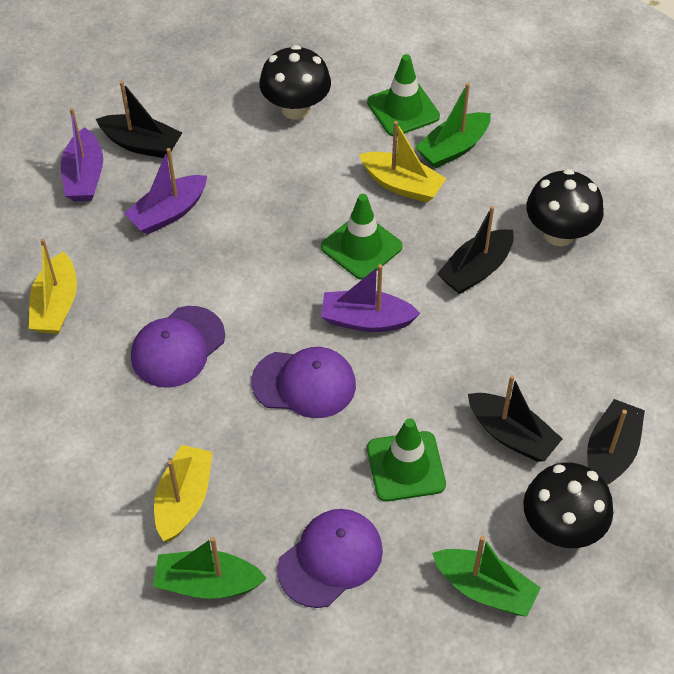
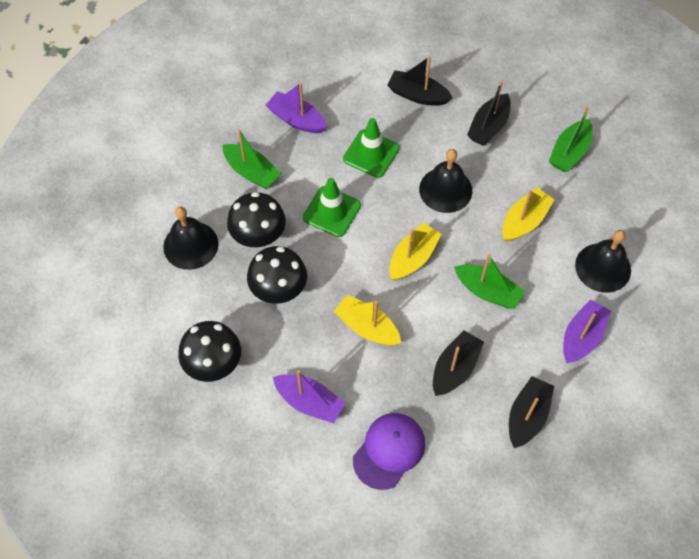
black bell: none = 0 -> [163,207,218,270] [419,149,472,213] [575,230,631,293] = 3
green traffic cone: [321,194,402,280] [367,54,440,136] [367,418,446,502] = 3 -> [303,178,361,237] [343,118,400,178] = 2
purple cap: [131,306,225,388] [251,347,356,418] [277,509,383,608] = 3 -> [353,413,425,490] = 1

